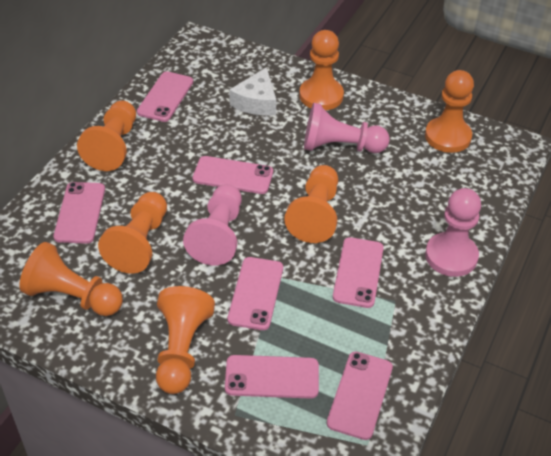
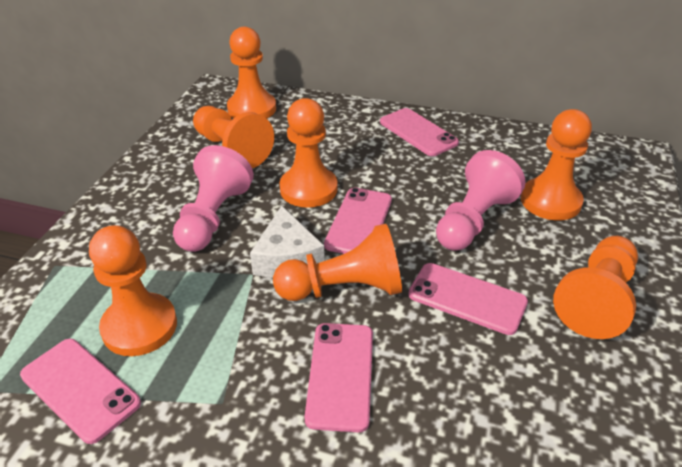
pink pawn: [183,184,242,265] [304,103,390,153] [425,188,481,277] = 3 -> [173,145,254,252] [436,150,526,251] = 2
pink phone: [53,182,105,244] [137,71,193,122] [193,156,273,194] [225,355,319,399] [228,257,283,330] [327,351,393,440] [333,237,384,308] = 7 -> [20,339,141,444] [304,323,373,432] [324,188,392,254] [380,108,459,156] [408,263,528,335] = 5

